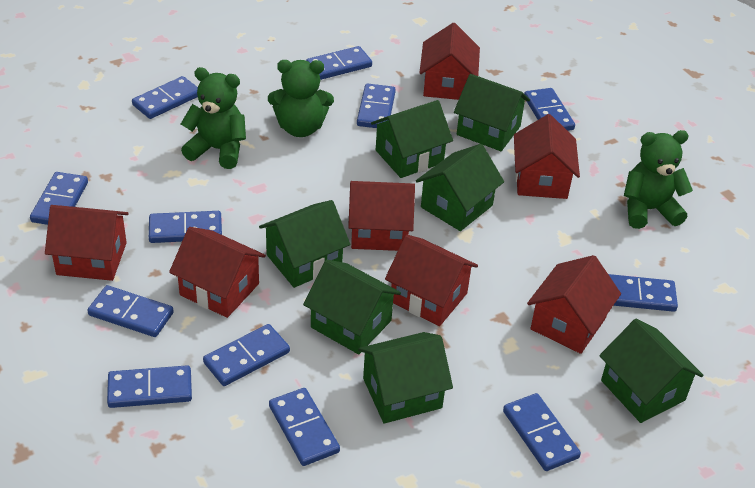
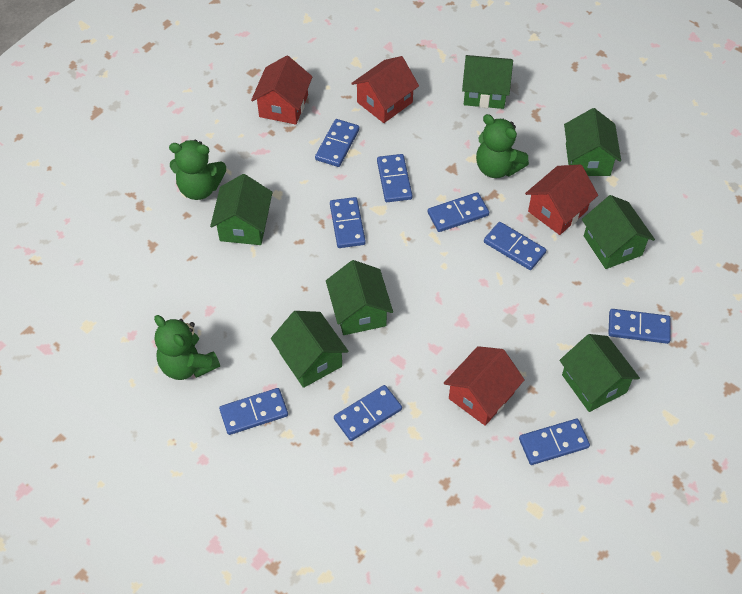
blue domino: [30,172,88,225] [87,285,174,337] [107,365,192,408] [132,76,198,119] [149,211,222,243] [203,324,290,386] [269,388,340,466] [306,46,372,80] [357,83,396,128] [503,393,581,471] [524,88,575,131] [608,274,678,312] = 12 -> [219,388,288,435] [315,119,359,167] [330,197,366,248] [334,385,402,441] [377,154,412,202] [428,192,489,232] [484,222,546,270] [519,419,590,465] [608,309,671,344] = 9
red house: [45,205,129,281] [169,227,266,318] [348,181,415,251] [385,235,478,326] [419,23,480,100] [514,114,580,199] [527,255,621,354] = 7 -> [251,56,313,125] [351,56,419,123] [444,346,525,426] [525,164,598,235] = 4

